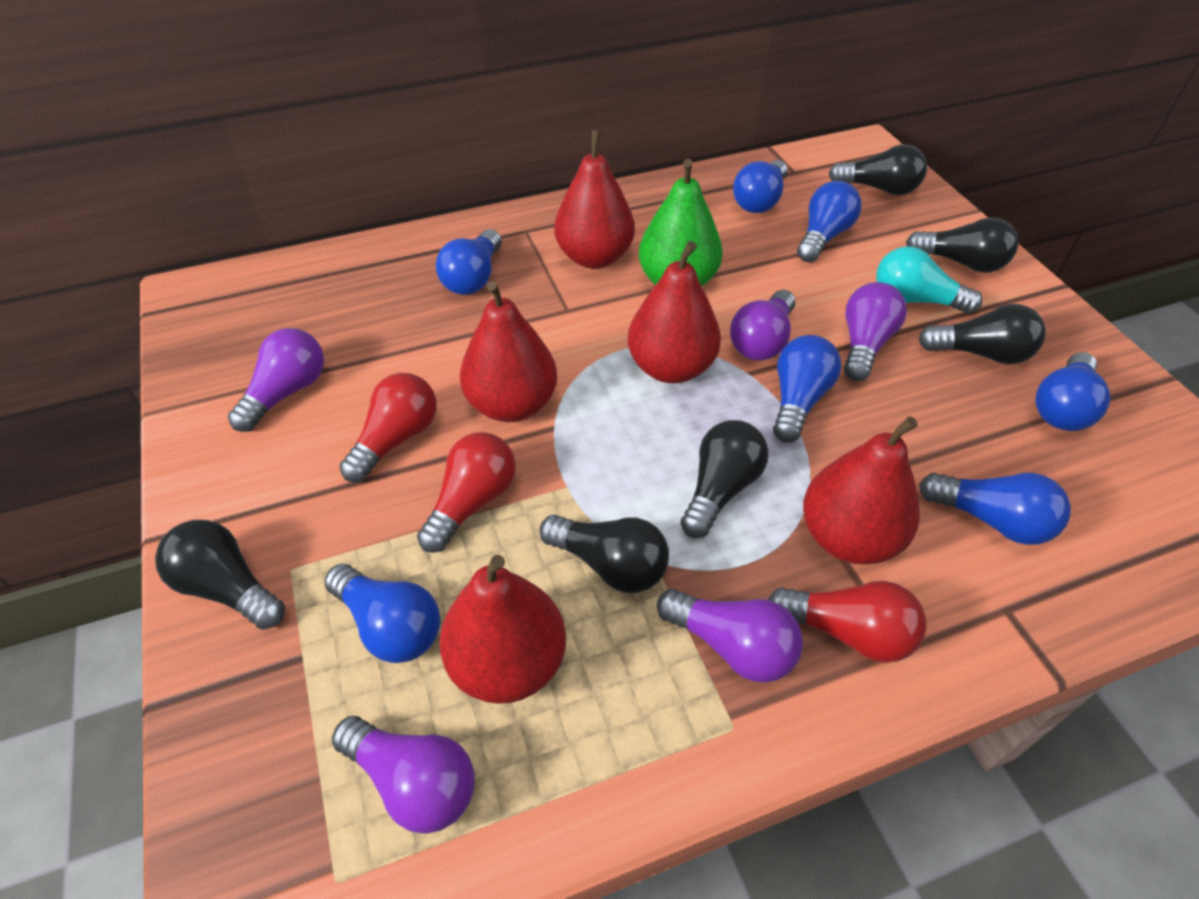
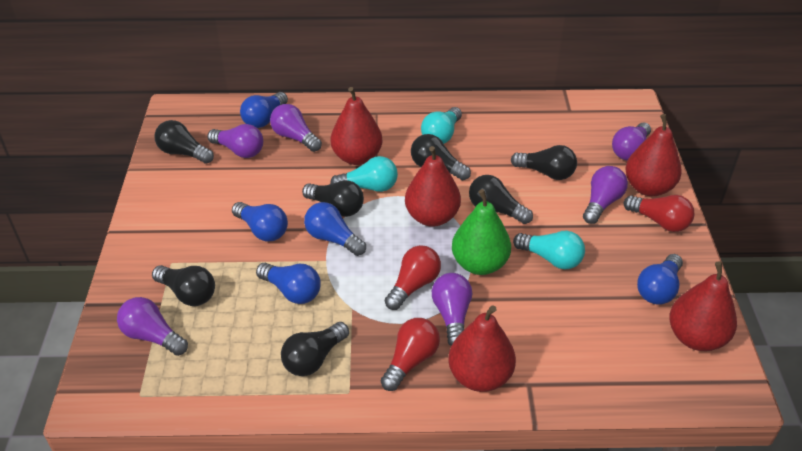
black light bulb: [155,520,285,630] [539,514,669,593] [680,420,769,538] [828,144,927,195] [906,217,1018,272] [918,304,1046,364] = 6 -> [152,265,215,306] [154,120,214,164] [281,322,349,376] [302,180,364,217] [411,134,471,180] [469,175,533,224] [511,145,577,180] = 7
blue light bulb: [324,564,440,663] [436,229,502,295] [733,160,788,213] [773,335,841,443] [797,181,862,262] [919,473,1071,545] [1035,352,1111,431] = 7 -> [232,202,288,241] [240,92,288,128] [256,262,321,304] [304,202,366,256] [637,254,683,305] = 5
purple light bulb: [228,328,324,432] [332,716,475,834] [657,589,803,683] [730,290,795,361] [844,282,907,381] = 5 -> [117,297,188,356] [208,124,263,158] [270,104,322,152] [432,273,472,346] [583,166,628,224] [612,122,651,160] = 6
turquoise light bulb: [876,246,983,314] = 1 -> [330,156,398,192] [421,107,462,144] [513,231,585,270] = 3

